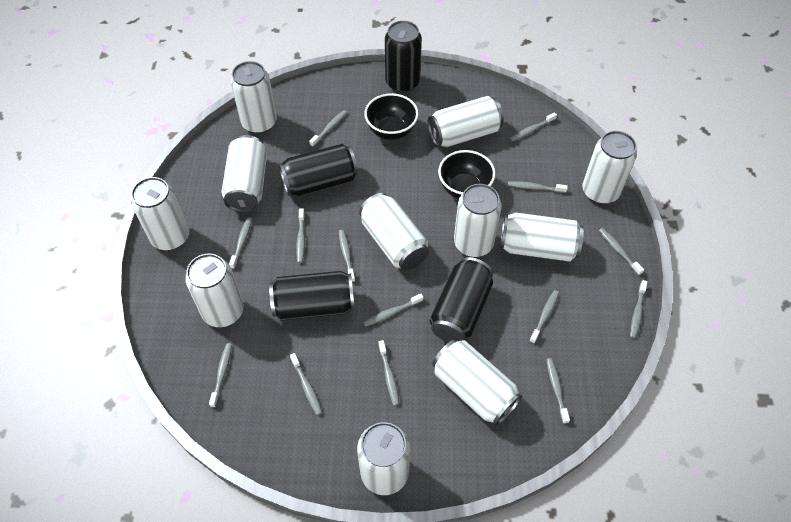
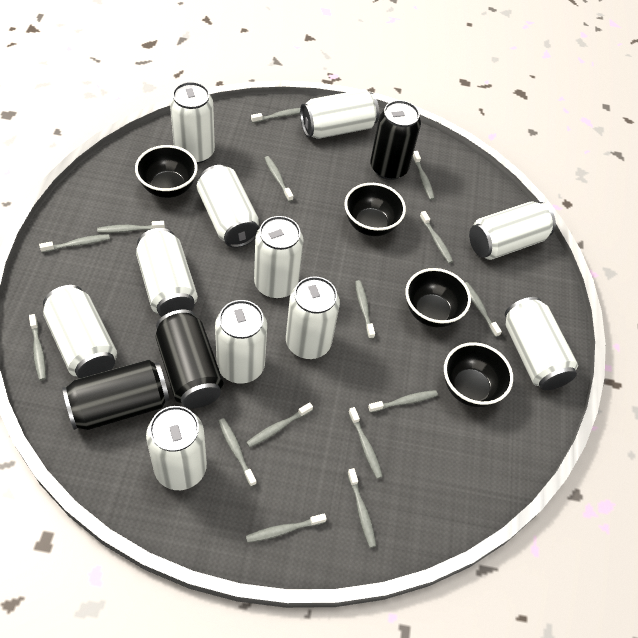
black bowl: [364,93,419,140] [438,150,496,199] = 2 -> [135,145,198,198] [344,183,406,236] [405,268,471,327] [444,342,513,407] = 4
black can: [269,271,355,321] [279,144,358,196] [385,21,422,92] [430,257,493,342] = 4 -> [62,359,169,430] [155,310,224,409] [370,100,421,180] = 3
grey toothbrush: [209,343,232,408] [229,217,252,269] [290,353,322,415] [296,208,305,263] [309,110,347,147] [339,230,355,283] [363,294,423,326] [378,340,399,406] [508,181,568,193] [510,112,557,141] [529,290,559,344] [546,358,570,424] [599,228,644,275] [630,280,648,339] = 14 -> [29,314,46,380] [39,234,110,253] [97,221,165,233] [218,418,257,487] [246,402,313,448] [246,513,327,543] [251,108,300,123] [264,156,293,202] [347,468,376,548] [348,407,383,479] [355,280,375,339] [368,390,438,413] [412,151,435,200] [420,211,453,264] [465,282,502,337] = 15

